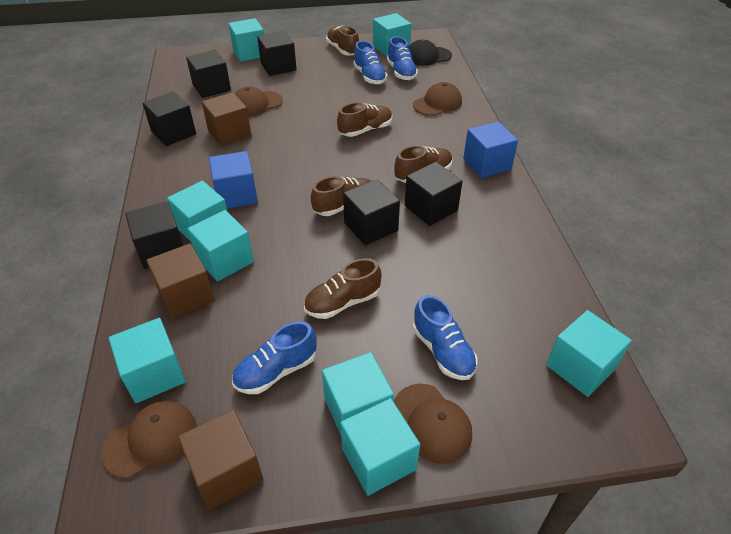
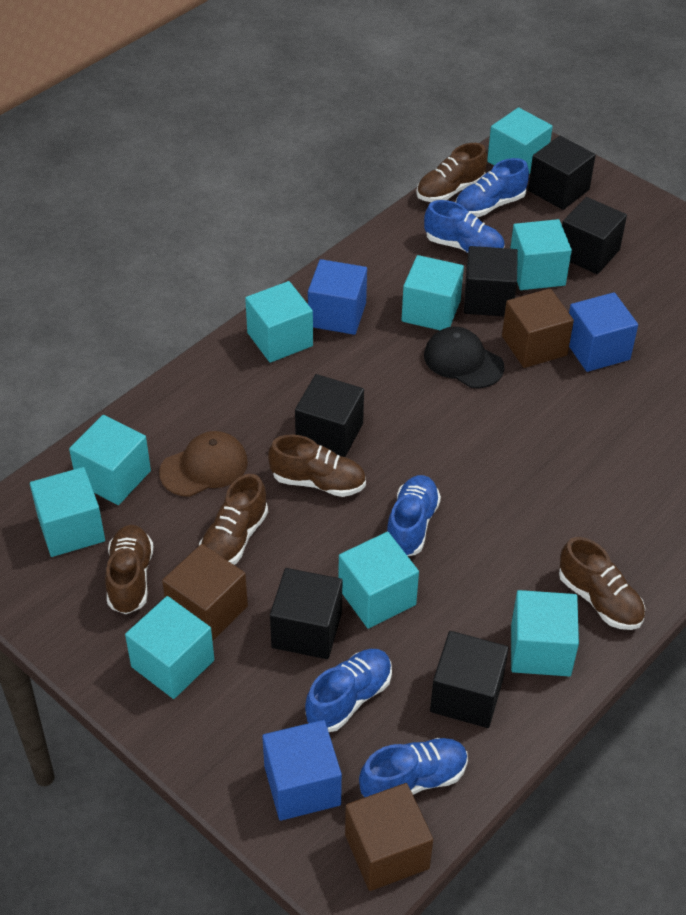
blue cube: [209,151,258,209] [463,121,518,178] = 2 -> [262,720,342,821] [308,259,367,335] [569,292,638,372] = 3
blue shoe: [232,321,317,394] [353,41,387,84] [387,36,418,80] [413,295,477,380] = 4 -> [305,649,392,732] [359,738,468,797] [387,475,441,556] [424,200,505,253] [456,158,529,217] = 5
brown cap: [101,401,197,478] [234,87,283,116] [394,384,472,464] [413,82,462,116] = 4 -> [159,431,248,497] = 1
turquoise cube: [109,318,186,403] [167,181,227,243] [187,210,254,282] [228,18,264,62] [322,352,394,435] [340,398,420,496] [373,13,411,56] [546,310,632,397] = 8 -> [30,467,105,557] [69,415,151,505] [125,596,214,699] [245,281,313,363] [338,532,419,629] [402,255,464,330] [487,107,553,174] [510,219,572,290] [511,590,579,677] = 9

